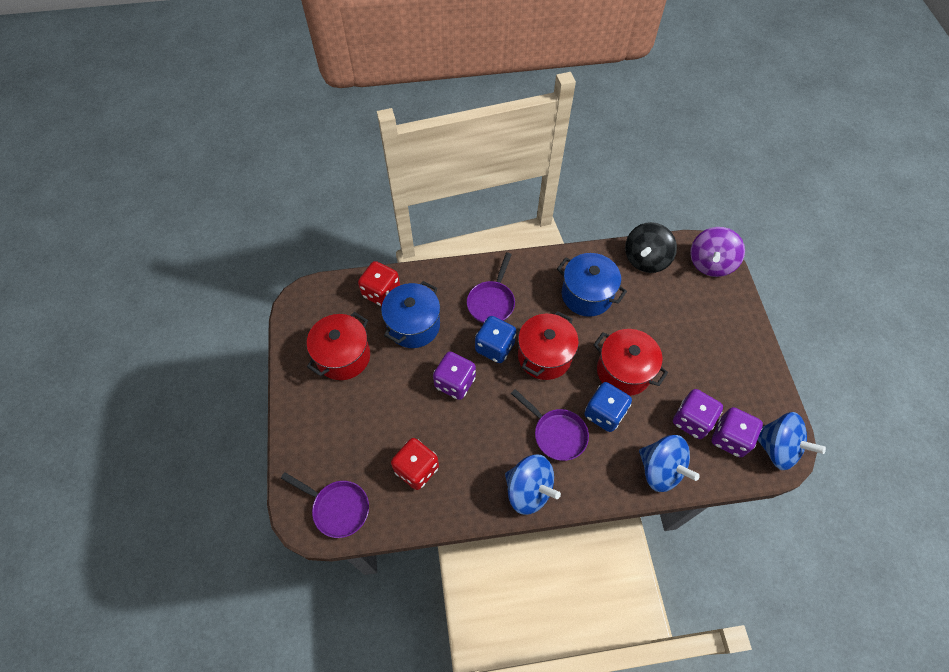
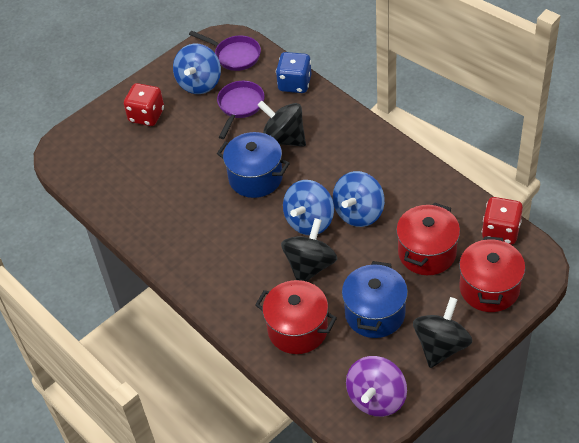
black spinning top: [625,222,677,273] = 1 -> [258,101,306,147] [281,218,337,282] [413,297,472,368] = 3
blue dice: [475,316,516,363] [584,382,632,432] = 2 -> [276,52,311,93] = 1
purple dice: [433,351,476,400] [673,389,723,439] [712,407,763,457] = 3 -> none = 0
purple pan: [281,472,369,538] [467,252,515,323] [511,389,589,461] = 3 -> [189,31,261,71] [217,81,265,139] = 2

